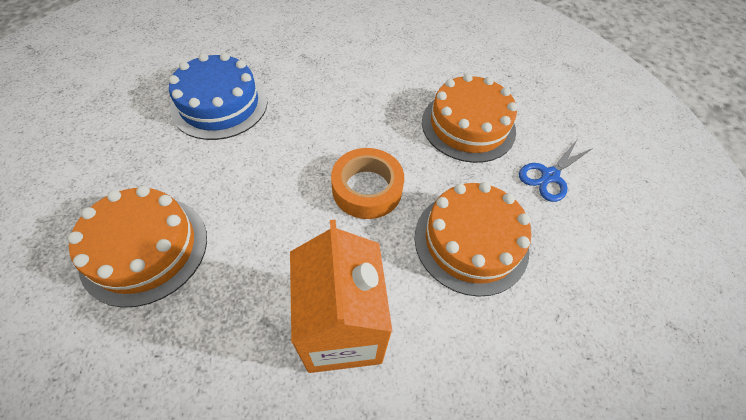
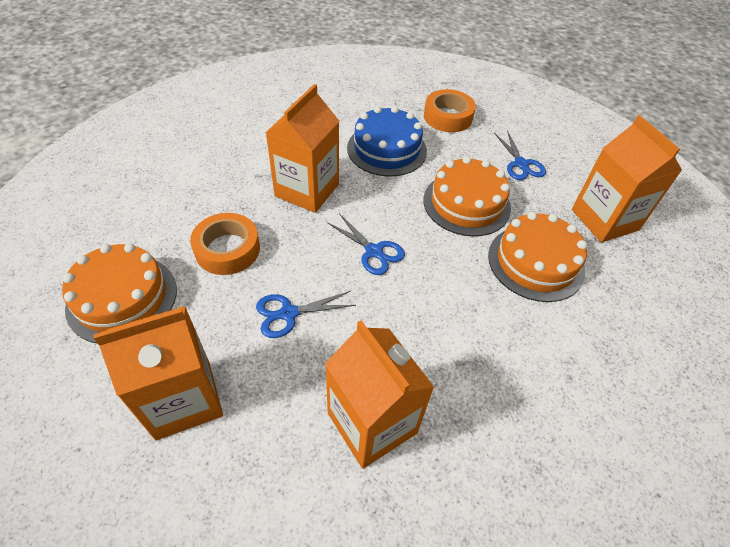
blue scissors: [519,140,593,202] = 1 -> [256,291,356,338] [327,213,405,275] [494,130,546,180] = 3
orange carton: [290,220,393,373] = 1 -> [93,306,223,440] [265,84,339,213] [325,320,434,469] [572,115,682,243] = 4
orange tape: [331,148,404,219] = 1 -> [190,213,260,275] [424,89,476,132] = 2

